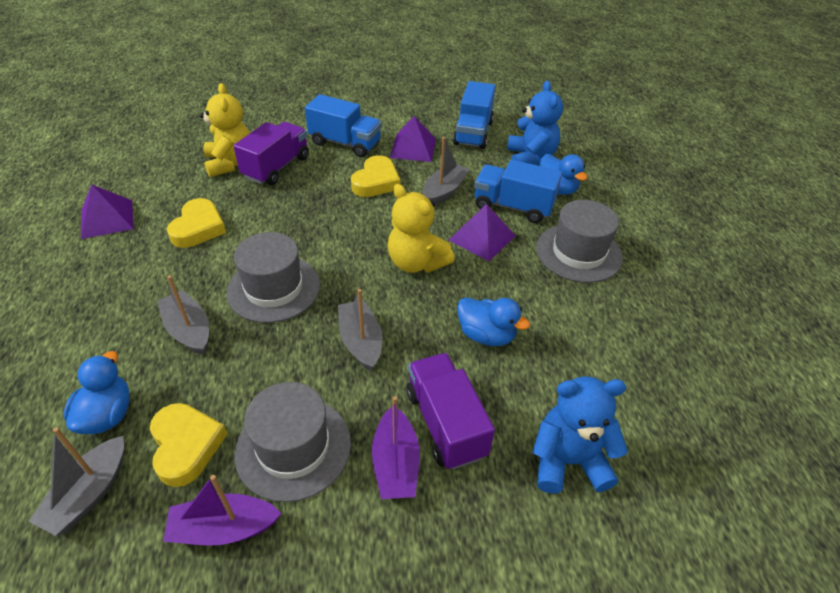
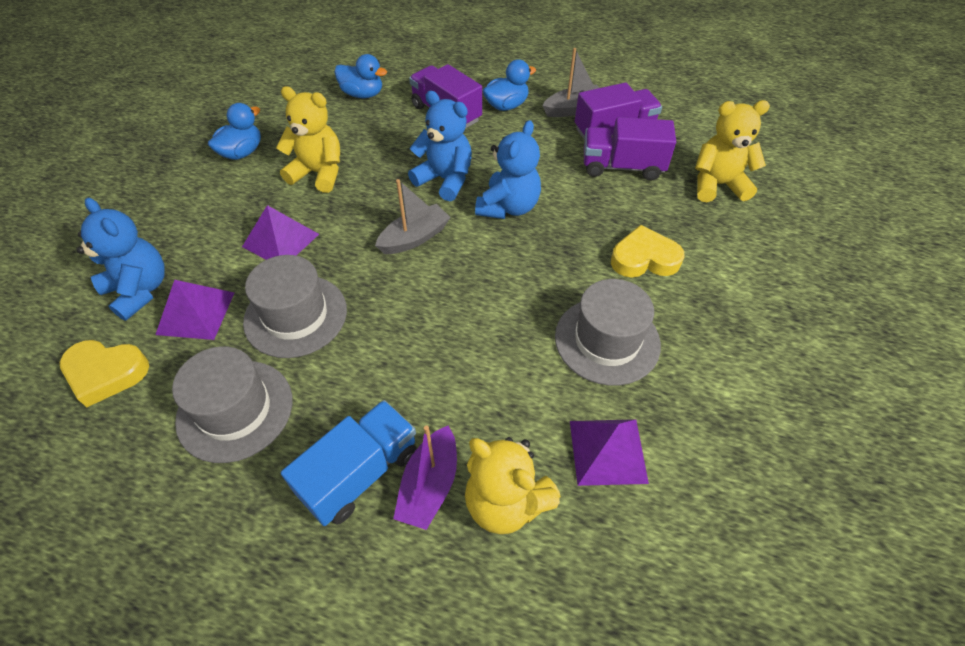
blue teddy bear: [507,81,563,165] [532,376,628,494] = 2 -> [76,198,165,321] [408,91,472,201] [475,120,541,219] = 3
blue truck: [305,94,382,157] [453,81,496,149] [474,160,562,223] = 3 -> [281,400,416,526] = 1
grey boat: [28,427,124,536] [157,275,209,355] [338,289,382,371] [423,137,470,205] = 4 -> [375,179,451,254] [542,48,600,117] = 2
purple boat: [163,475,281,546] [372,396,420,499] = 2 -> [393,425,457,530] = 1
purple truck: [234,122,309,185] [406,353,495,470] = 2 -> [409,64,482,129] [575,82,662,140] [584,117,676,181] = 3
yellow heart: [150,403,227,487] [167,198,226,248] [351,155,400,197] = 3 -> [60,340,149,407] [611,225,685,278] = 2
yellow teddy bear: [199,83,250,177] [388,184,455,273] = 2 -> [276,86,340,193] [465,437,561,534] [695,100,770,202] = 3

